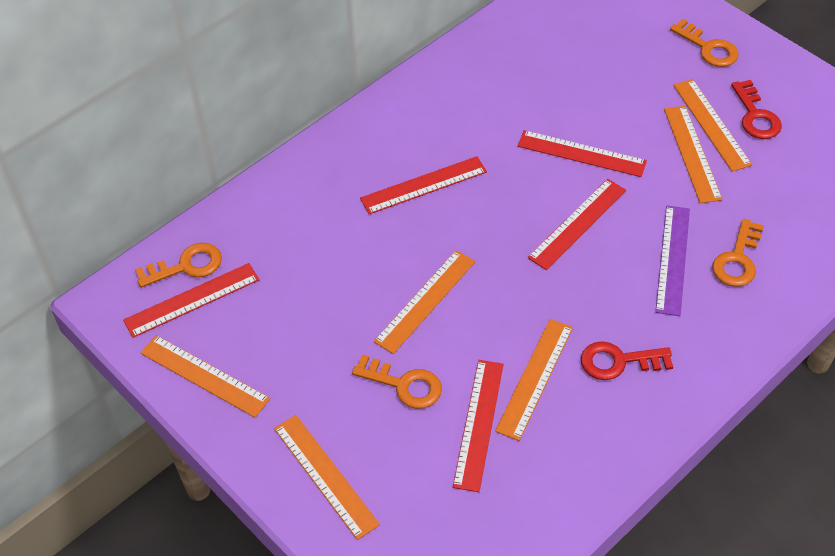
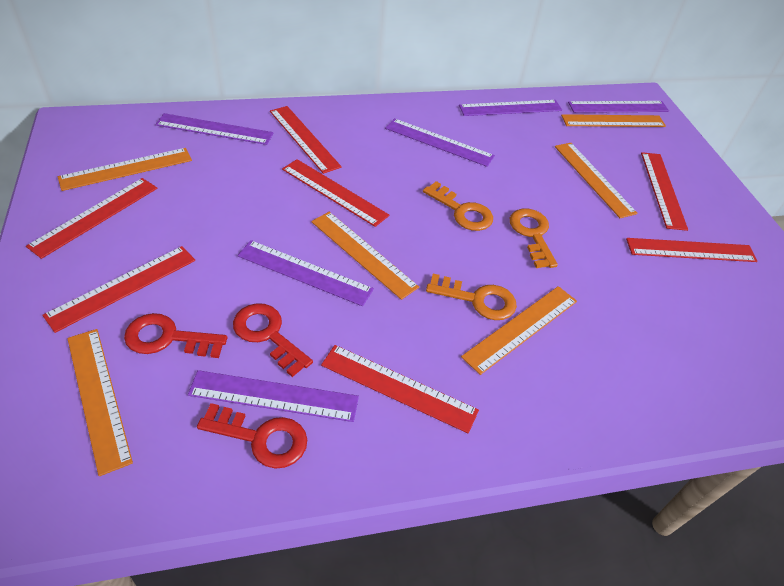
orange key: [135,243,222,288] [352,355,442,409] [670,19,739,67] [712,219,764,287] = 4 -> [423,181,493,231] [426,274,517,320] [510,209,558,268] = 3
purple ruler: [655,205,690,316] = 1 -> [155,113,273,145] [188,370,359,422] [237,240,374,306] [385,118,495,167] [459,100,562,116] [568,101,669,113] = 6
red key: [581,341,673,380] [731,80,782,139] = 2 -> [124,313,227,358] [197,403,307,469] [233,303,313,377] = 3
red ruler: [123,263,259,338] [360,156,487,214] [453,360,504,492] [518,130,647,177] [528,179,626,270] = 5 -> [26,178,157,259] [42,246,195,333] [270,106,342,174] [282,159,389,227] [321,345,479,433] [626,238,757,262] [641,152,688,231] = 7

